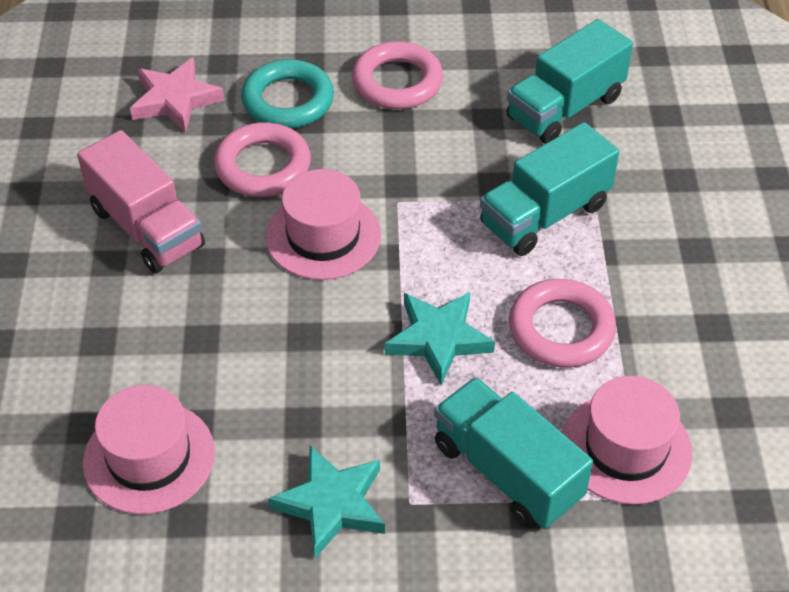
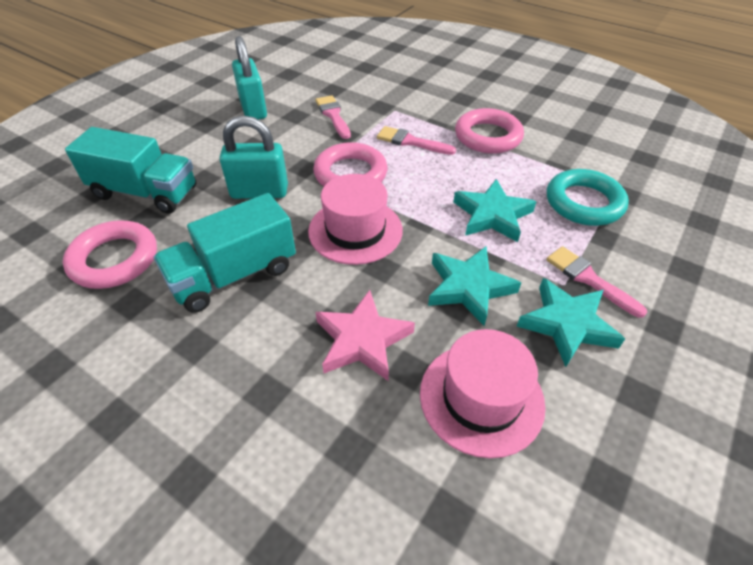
pink brush: none = 0 -> [315,95,351,139] [377,126,456,155] [546,246,647,318] = 3
pink hat: [83,385,215,514] [266,169,381,280] [563,376,693,505] = 3 -> [308,174,403,265] [420,329,546,458] = 2
pink truck: [77,130,205,273] = 1 -> none = 0
turquoise padlock: none = 0 -> [220,115,288,199] [232,36,267,120] = 2
turquoise star: [268,446,385,559] [385,292,495,385] = 2 -> [428,247,521,326] [453,179,537,242] [517,278,625,367] = 3
turquoise truck: [434,377,593,529] [480,122,619,256] [506,19,633,144] = 3 -> [65,127,196,214] [153,193,296,313] = 2

